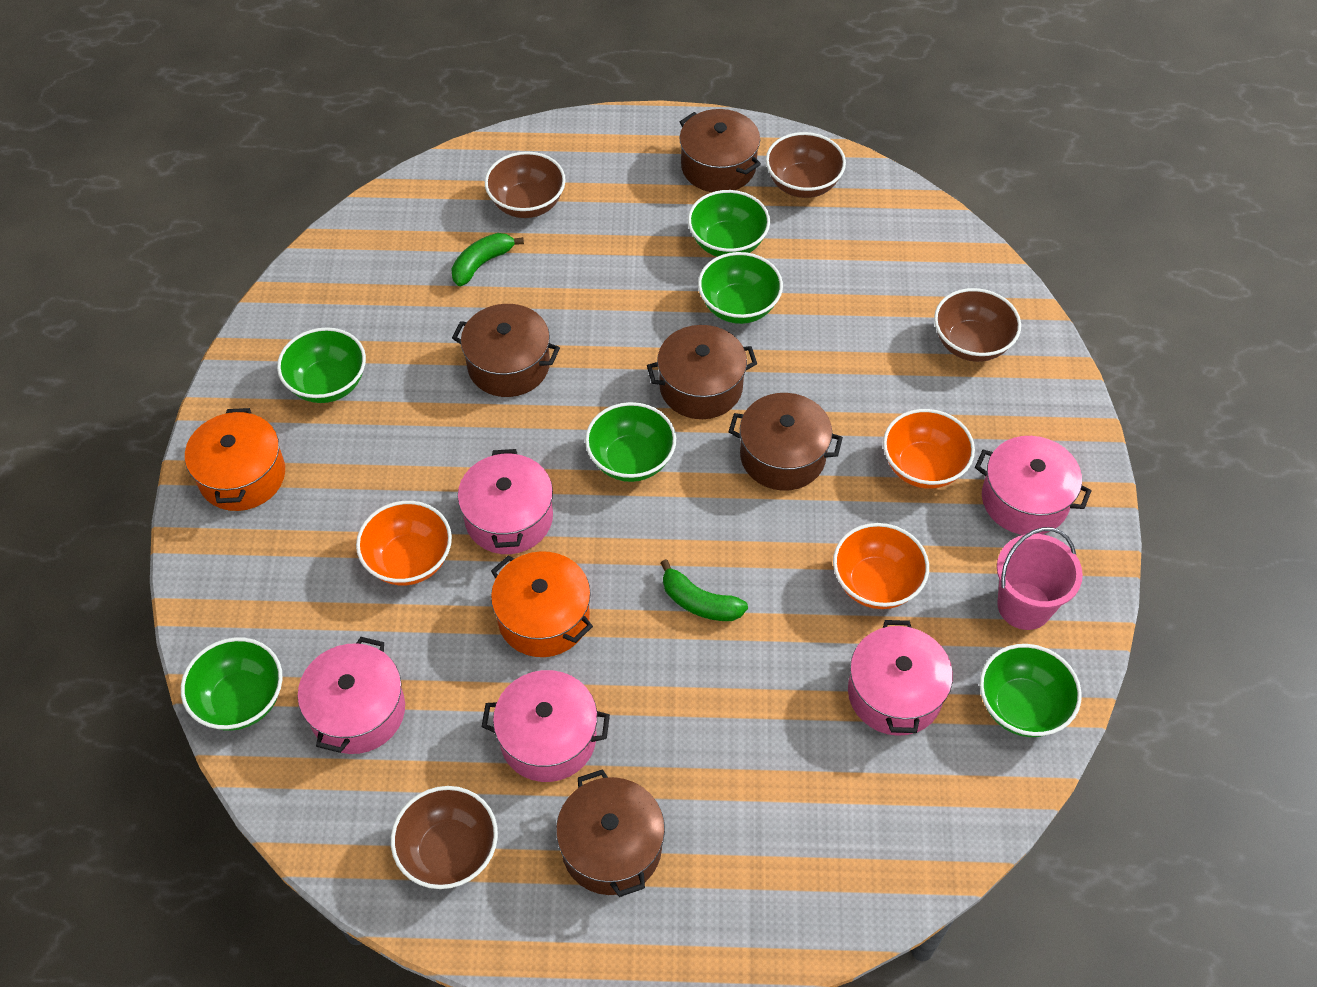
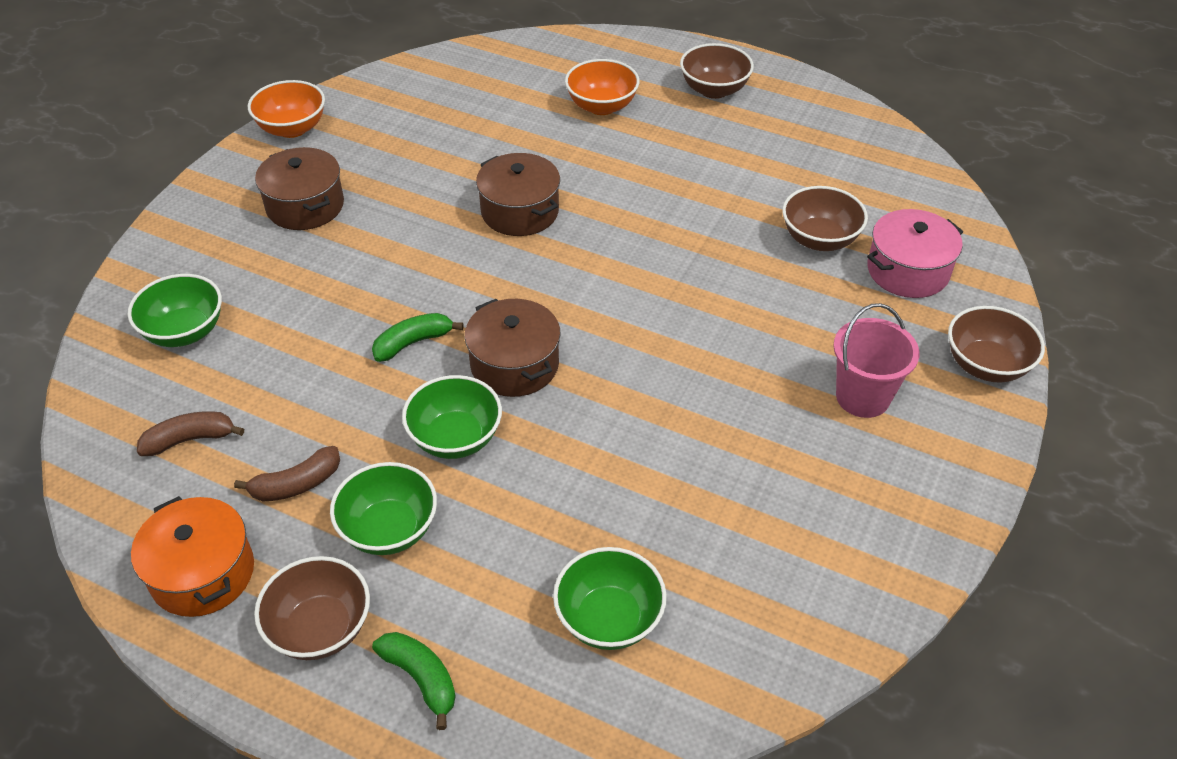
brown banana: none = 0 -> [137,411,244,456] [234,446,340,502] = 2
brown pot: [452,304,560,397] [556,769,665,897] [647,325,757,419] [679,109,761,192] [728,393,843,491] = 5 -> [255,147,344,230] [465,299,561,397] [476,153,560,236] = 3
green bowl: [181,637,283,731] [277,327,366,403] [585,402,676,482] [688,190,770,257] [698,252,783,324] [980,644,1082,737] = 6 -> [128,274,222,347] [330,462,437,555] [402,375,502,459] [553,547,667,650] = 4
orange bowl: [356,501,452,585] [833,523,929,609] [883,409,975,489] = 3 -> [248,80,325,138] [565,59,640,115] = 2
orange pot: [185,408,285,511] [491,551,593,657] = 2 -> [131,496,254,617] = 1
pink pot: [298,637,405,754] [458,449,553,554] [482,670,610,782] [848,620,953,736] [975,436,1092,535] = 5 -> [867,209,963,298] = 1

